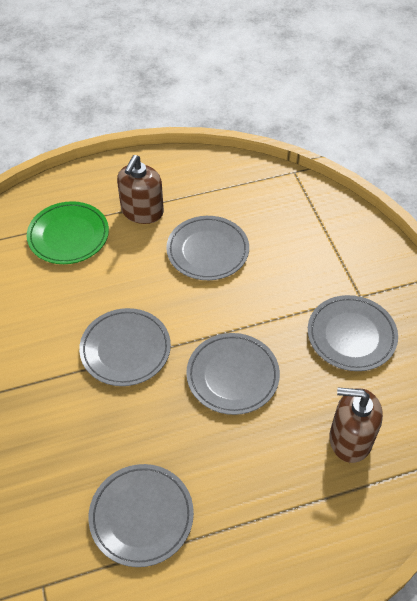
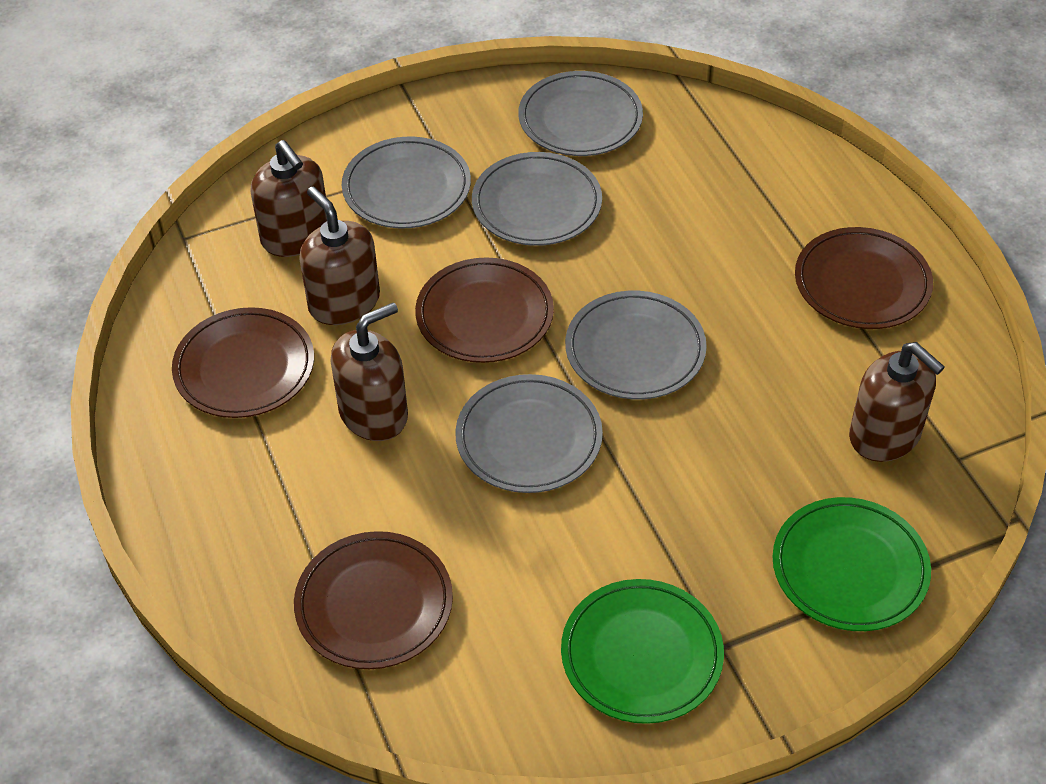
brown plate: none = 0 -> [172,307,314,418] [294,531,453,669] [415,257,554,363] [795,227,933,329] = 4
brown soap dispenser: [117,155,164,224] [330,388,383,463] = 2 -> [251,140,327,257] [299,186,380,325] [331,303,408,441] [849,342,945,462] = 4
green plate: [27,201,109,264] = 1 -> [561,579,724,724] [772,497,931,631] = 2

